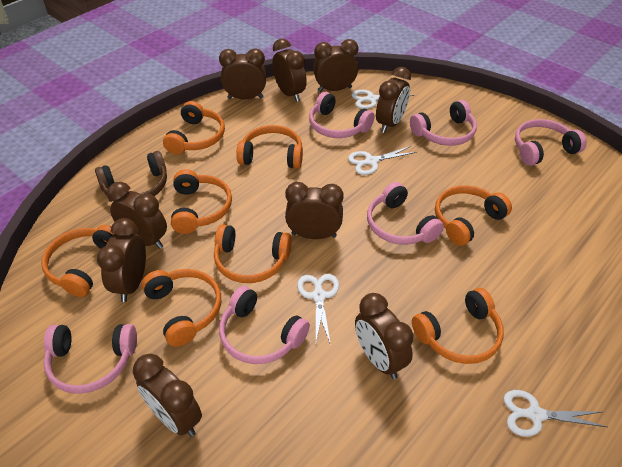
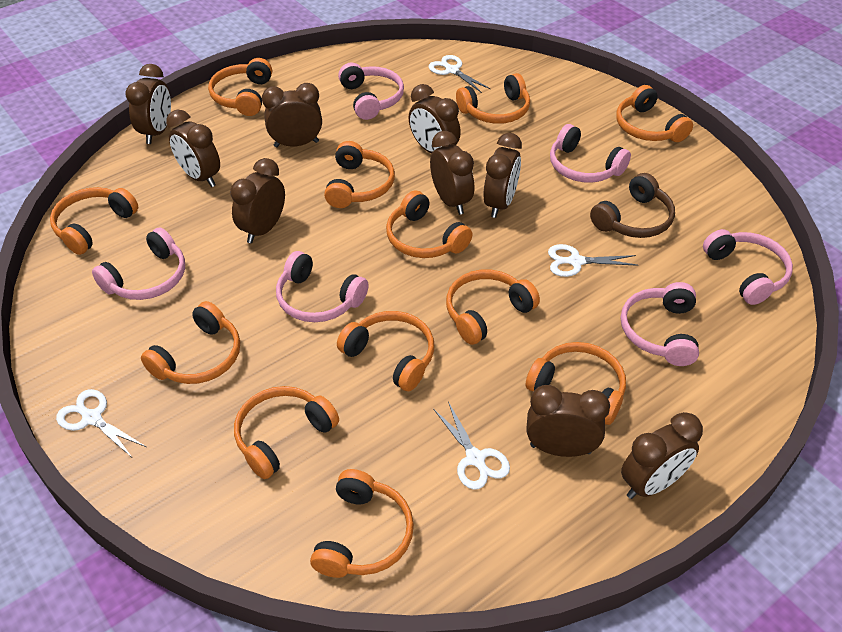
orange headphones: [41,225,114,297] [142,269,221,347] [163,101,225,154] [171,169,232,234] [214,224,292,283] [236,125,303,169] [412,288,504,364] [435,185,512,246] = 8 -> [50,187,138,255] [141,301,240,384] [208,58,272,116] [234,386,339,479] [310,469,414,578] [324,141,395,208] [337,311,434,391] [386,190,473,258] [446,270,540,345] [456,73,530,124] [526,342,626,425] [616,85,693,142] = 12

